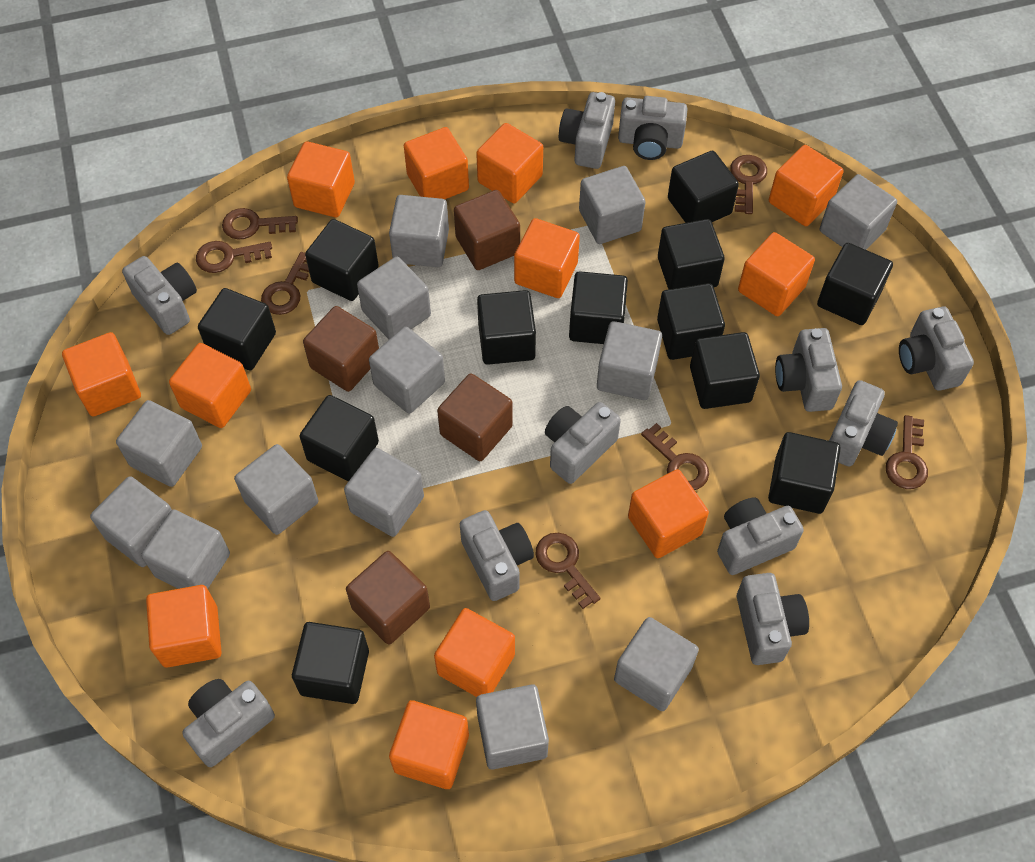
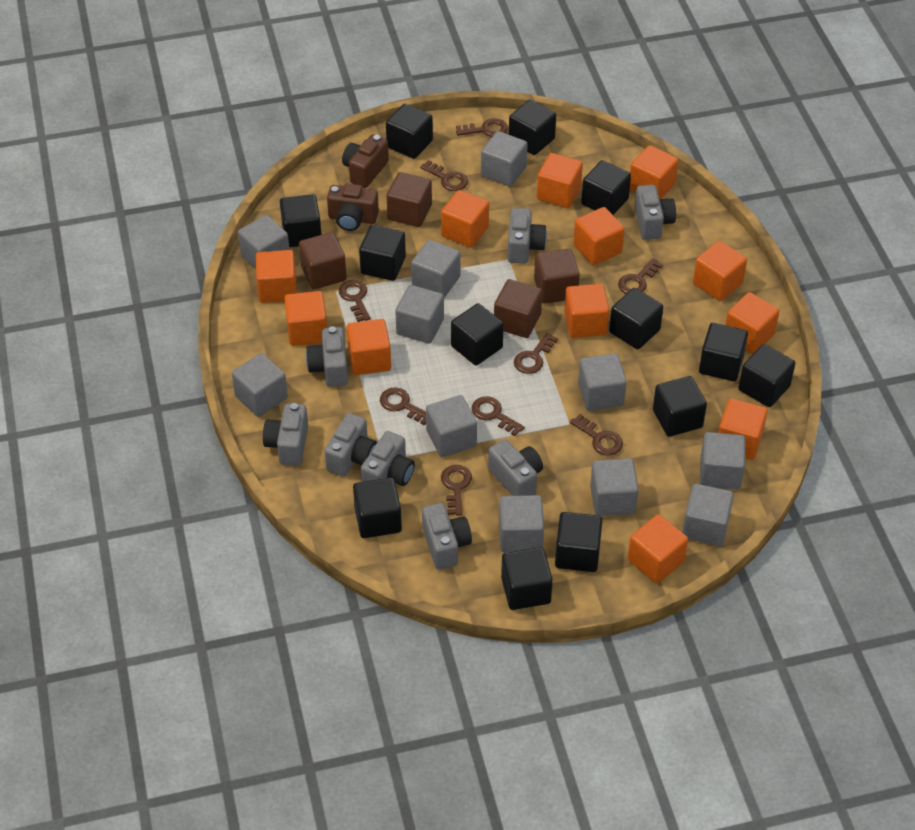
black cube: [198,288,276,370] [292,622,369,704] [300,395,379,481] [305,219,379,301] [477,290,536,365] [569,271,628,344] [657,283,725,360] [658,219,725,289] [668,151,739,223] [690,332,760,409] [768,432,841,514] [817,243,893,325] = 12 -> [280,194,322,247] [353,477,402,538] [359,225,406,281] [386,104,433,159] [451,303,504,366] [501,547,553,610] [509,99,556,155] [555,512,603,572] [581,160,631,215] [609,288,663,349] [653,376,707,437] [699,323,748,381] [738,344,795,407] = 13
brown camera: none = 0 -> [327,184,379,231] [342,134,389,188] = 2
brown key: [196,241,272,273] [222,208,298,240] [261,252,309,315] [535,533,601,609] [641,423,709,490] [730,155,767,214] [886,415,928,489] = 7 -> [339,280,371,322] [380,387,426,425] [420,160,468,191] [441,465,472,516] [456,118,508,137] [471,396,525,436] [514,333,558,374] [570,414,623,456] [618,258,663,294] = 9
grey camera: [122,256,197,335] [182,679,275,767] [460,510,534,601] [545,402,621,484] [559,92,615,169] [618,96,688,160] [717,497,804,575] [737,573,809,665] [775,328,842,412] [829,380,898,467] [899,306,974,391] = 11 -> [263,403,308,466] [306,326,348,387] [324,413,377,476] [361,431,415,486] [422,503,472,570] [488,439,543,496] [507,208,547,264] [634,185,676,240] = 8
grey cube: [90,476,172,567] [116,400,202,487] [141,509,230,589] [234,444,318,535] [344,448,424,537] [357,257,431,339] [369,327,445,414] [389,195,449,267] [476,684,549,770] [579,166,645,244] [597,321,662,400] [614,617,699,711] [820,174,897,250] = 13 -> [232,353,288,417] [238,215,290,269] [395,285,444,344] [411,240,460,298] [426,395,477,457] [481,131,527,187] [499,495,544,552] [578,354,627,411] [590,459,639,516] [682,484,734,546] [700,432,746,490] = 11

